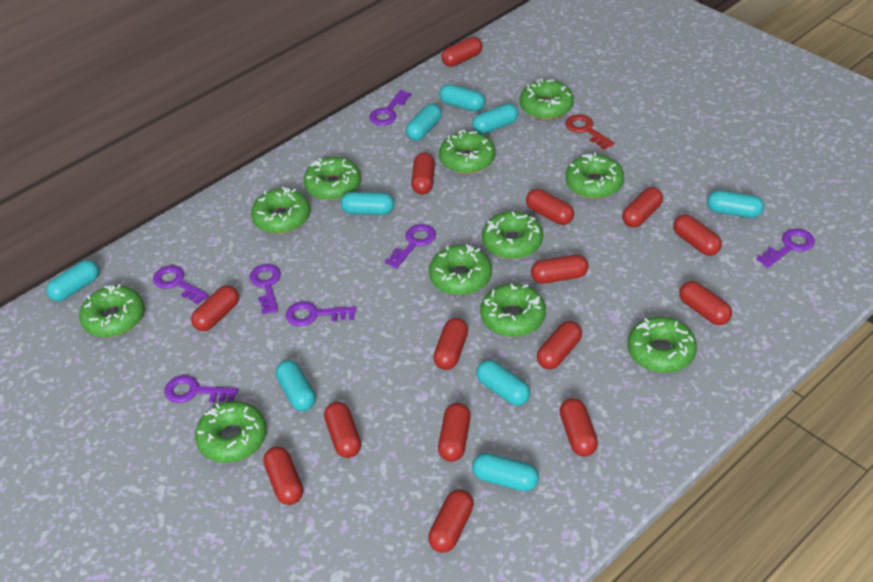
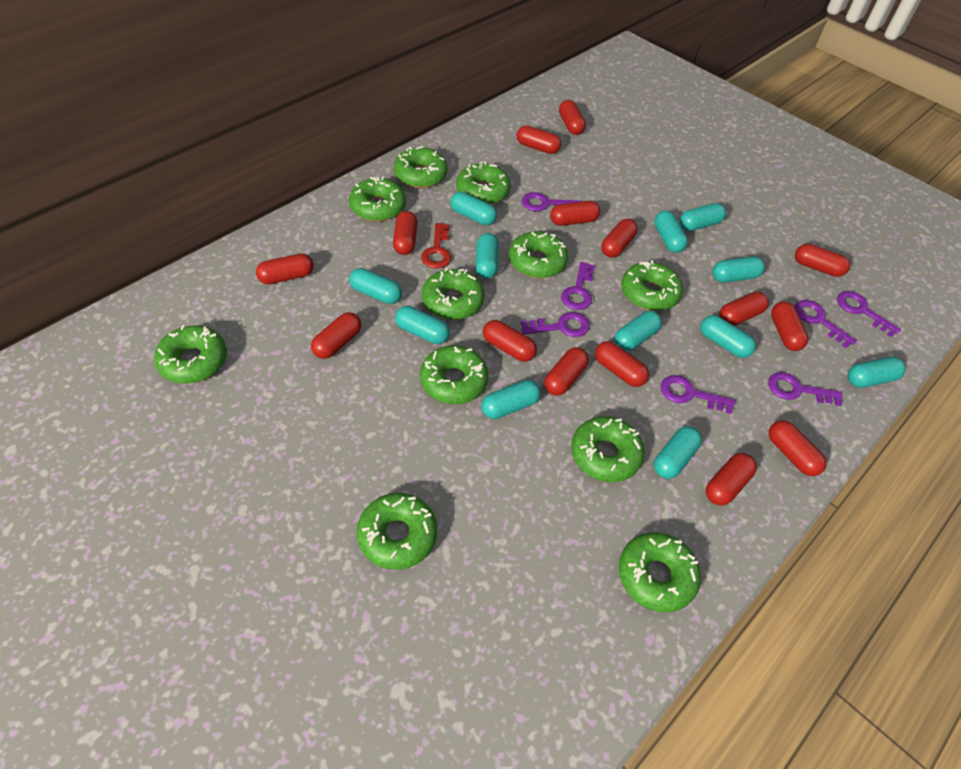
turquoise capsule: [46,260,99,302] [275,360,316,411] [341,192,394,215] [406,104,442,141] [439,84,485,111] [472,103,518,134] [472,453,539,492] [476,360,531,406] [707,190,764,218] = 9 -> [349,268,402,304] [395,306,450,344] [450,192,497,225] [476,233,499,278] [481,380,541,419] [614,311,662,351] [654,211,688,253] [654,426,702,479] [679,203,726,231] [700,315,756,358] [712,256,765,283] [847,357,906,388] = 12

